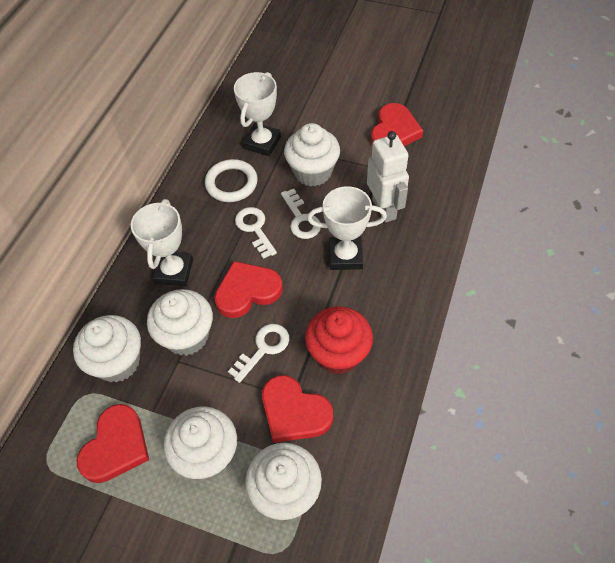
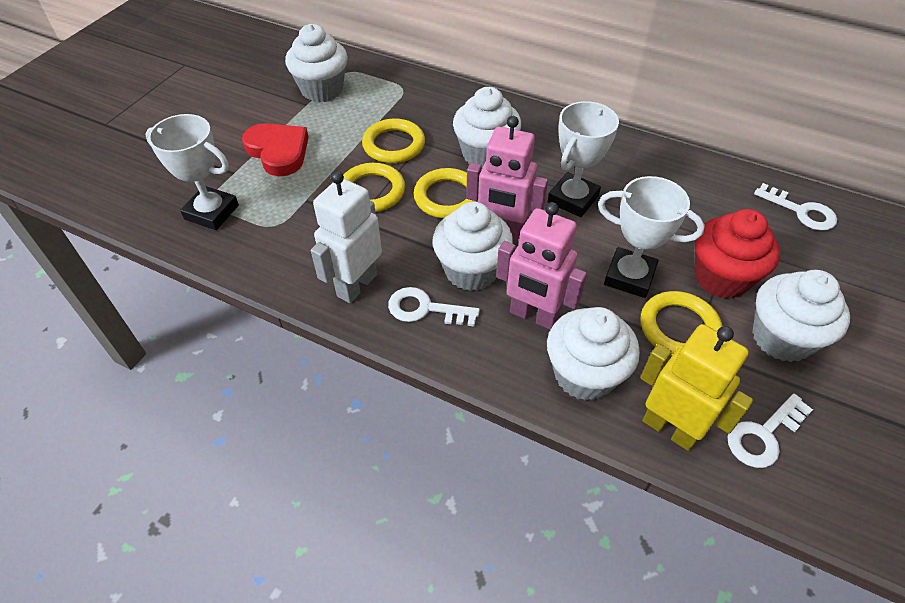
pink robot: none = 0 -> [466,116,548,241] [496,202,587,330] = 2
red heart: [76,404,149,483] [214,261,283,318] [262,375,333,443] [371,103,423,146] = 4 -> [242,123,309,176] = 1
white ring: [205,159,258,202] = 1 -> none = 0
yellow ring: none = 0 -> [343,163,405,212] [362,119,425,163] [414,168,478,218] [641,291,722,356] = 4
yellow robot: none = 0 -> [640,324,753,451] = 1

